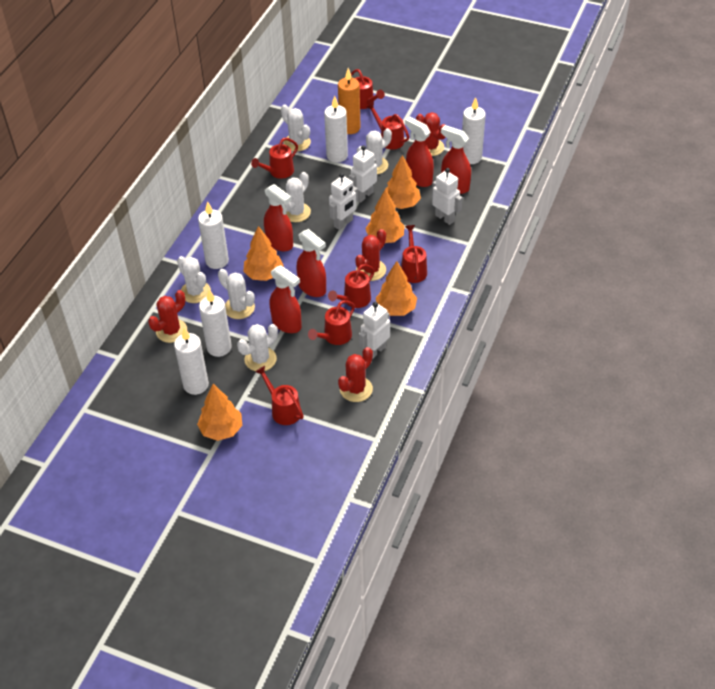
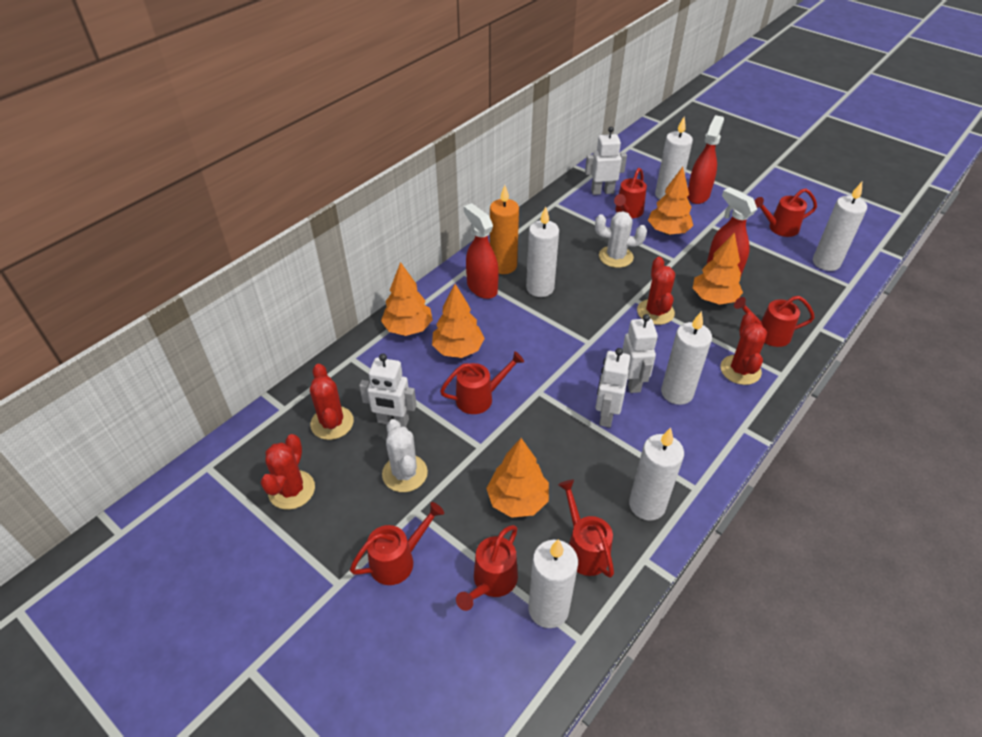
red spray bottle: [264,184,293,251] [270,265,302,333] [297,229,326,297] [405,117,434,187] [441,125,471,194] = 5 -> [464,203,499,299] [687,115,724,204] [707,187,757,278] = 3
white cactus: [177,256,211,303] [218,269,255,319] [237,324,278,371] [281,105,311,152] [285,172,311,222] [357,128,392,174] = 6 -> [382,419,428,492] [595,211,647,268] = 2
white candle: [174,328,209,395] [198,201,229,269] [199,289,232,357] [324,96,348,163] [462,97,486,164] = 5 -> [526,207,559,297] [528,539,578,628] [629,428,684,521] [655,117,693,200] [661,311,712,405] [813,182,867,271] = 6

